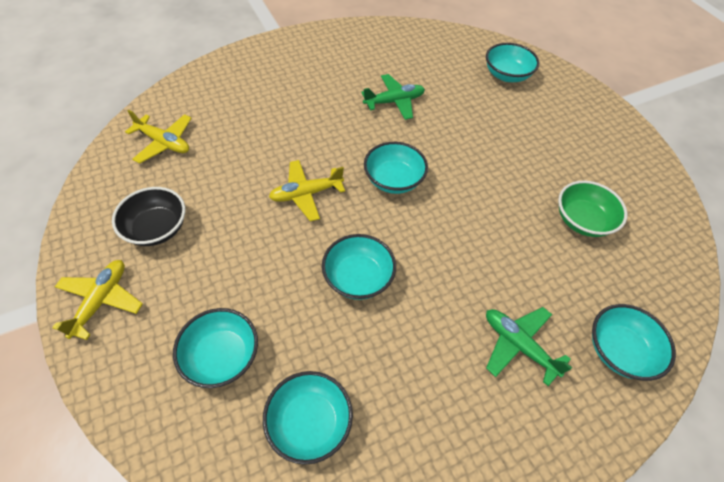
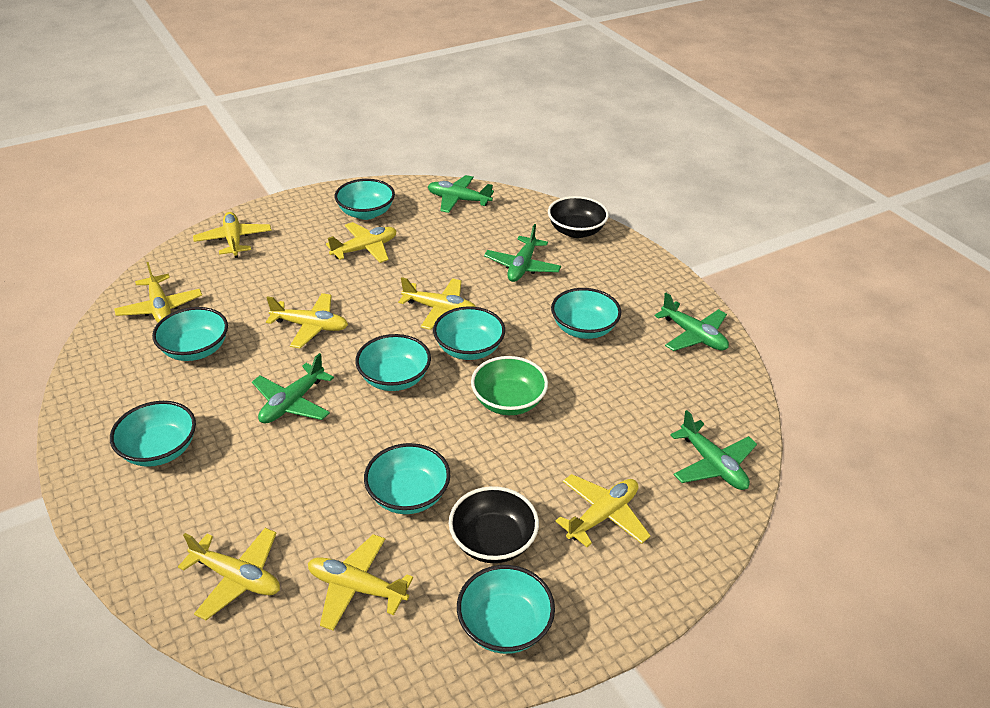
black bowl: [112,187,185,246] = 1 -> [449,486,539,563] [548,196,609,238] = 2
green plane: [362,74,425,120] [486,307,572,386] = 2 -> [252,353,334,423] [427,175,494,213] [484,224,561,282] [654,293,729,351] [670,410,757,490] = 5
turquoise bowl: [173,308,258,388] [263,371,353,465] [322,234,396,300] [364,142,428,194] [486,43,539,82] [592,304,676,381] = 6 -> [110,401,196,467] [152,307,228,361] [335,179,395,220] [355,334,431,391] [364,443,450,514] [433,306,505,360] [457,565,555,654] [551,288,621,339] = 8
yellow plane: [52,260,143,340] [125,110,192,164] [269,160,345,222] = 3 -> [114,262,202,322] [178,528,280,620] [193,212,271,258] [266,293,348,348] [308,534,413,630] [326,222,397,263] [398,277,476,330] [555,474,651,547] = 8

